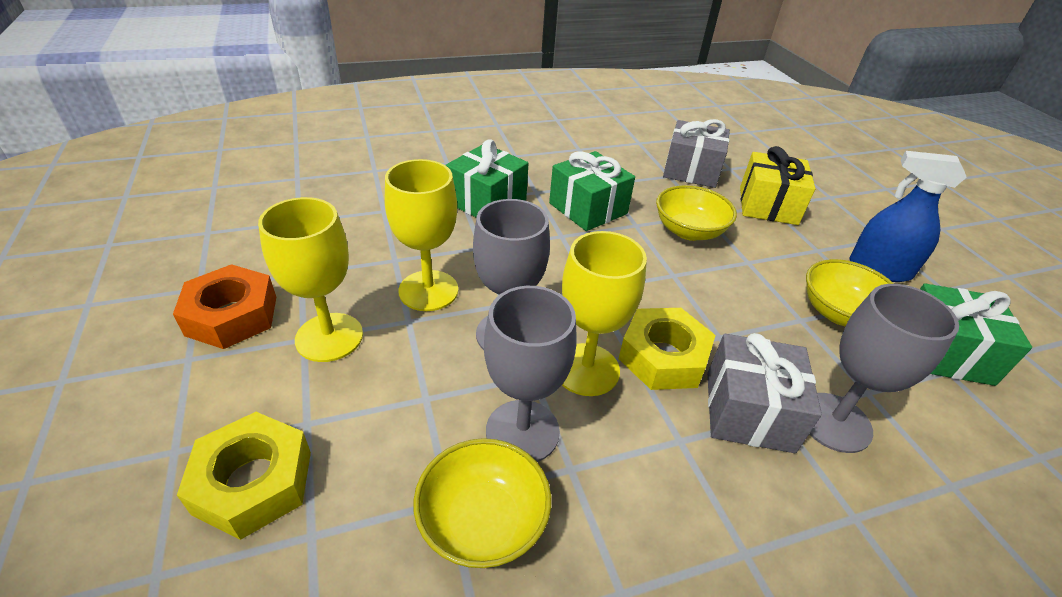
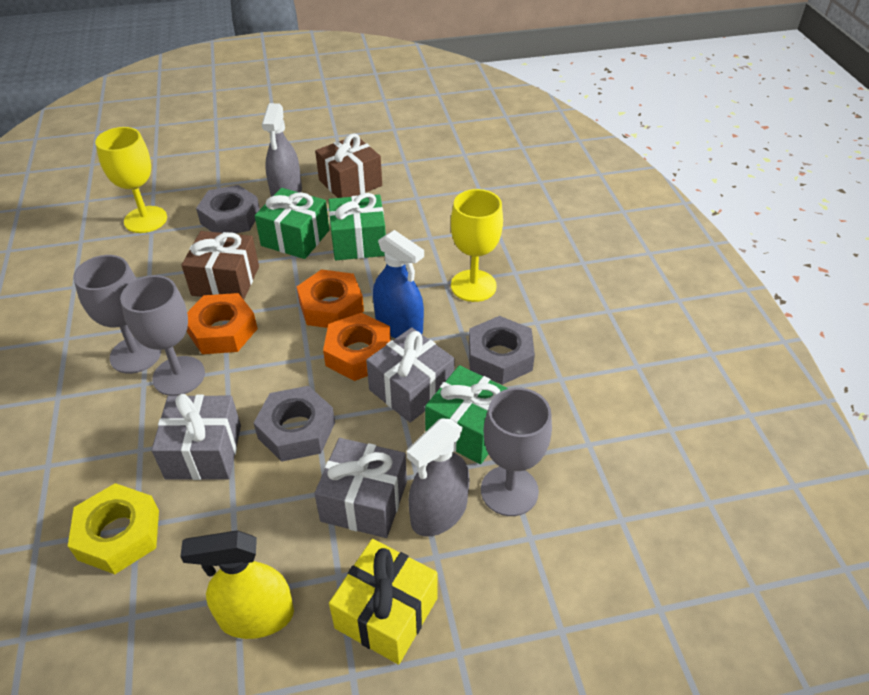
brown gift: none = 0 -> [181,231,259,300] [315,133,382,198] = 2
grey gift: [663,119,730,188] [707,333,822,453] = 2 -> [151,394,241,480] [314,438,407,538] [366,327,455,423] = 3
grey nut: none = 0 -> [196,185,260,234] [254,386,335,462] [469,316,535,385] = 3
grey spray bottle: none = 0 -> [262,103,302,197] [407,419,470,536] = 2
orange nut: [173,264,276,349] = 1 -> [187,293,258,354] [296,269,364,328] [323,313,391,381] = 3
yellow bowl: [413,438,551,568] [656,185,737,241] [806,259,894,326] = 3 -> none = 0
yellow goblet: [258,197,363,362] [385,159,458,311] [562,231,647,396] = 3 -> [95,127,167,233] [451,189,503,302] = 2
yellow nut: [177,412,311,540] [619,308,716,390] = 2 -> [68,483,159,574] = 1
yellow spray bottle: none = 0 -> [180,530,294,639] = 1

